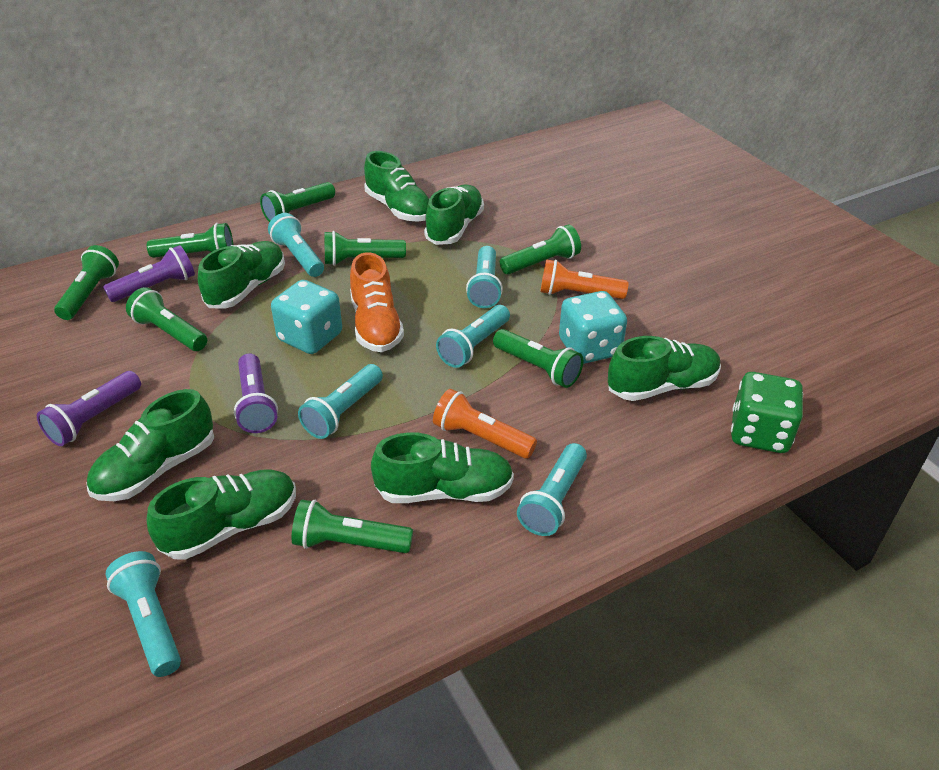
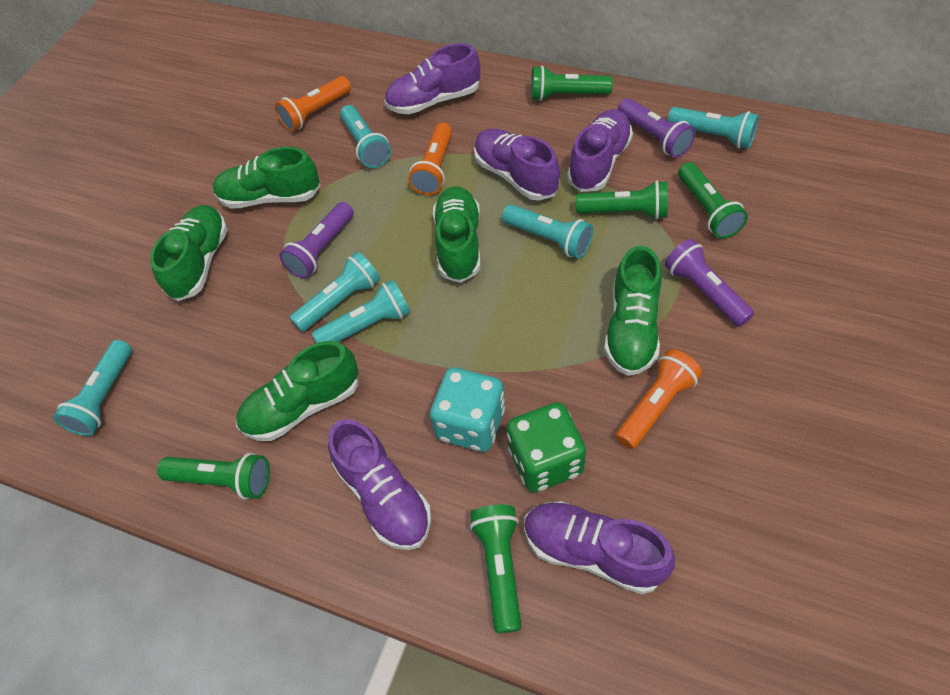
green flashlight: [54,245,119,320] [126,287,207,351] [147,223,233,258] [260,182,335,222] [291,499,413,553] [324,231,406,266] [493,329,583,388] [500,224,581,274] = 8 -> [157,453,270,499] [470,504,521,633] [531,66,613,101] [576,181,668,220] [678,162,748,239] = 5
green shoe: [87,389,214,501] [147,469,296,560] [198,241,285,309] [364,151,429,222] [371,432,514,503] [424,185,484,245] [608,336,721,401] = 7 -> [150,205,228,301] [213,147,321,209] [236,341,358,441] [433,186,481,283] [604,246,662,376] = 5
orange flashlight: [433,389,537,459] [540,259,628,299] = 2 -> [275,76,351,132] [408,123,452,195] [615,349,702,449] = 3
orange shoe: [350,252,404,352] = 1 -> none = 0
purple shoe: none = 0 -> [328,419,431,550] [384,43,480,114] [474,128,560,201] [524,501,675,594] [567,109,633,192] = 5
turquoise dice: [271,280,342,354] [559,291,627,364] = 2 -> [430,368,505,452] = 1

